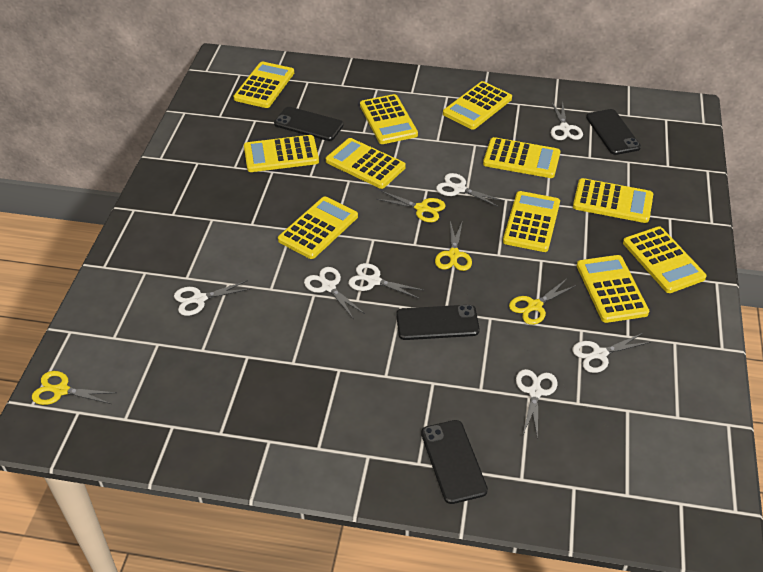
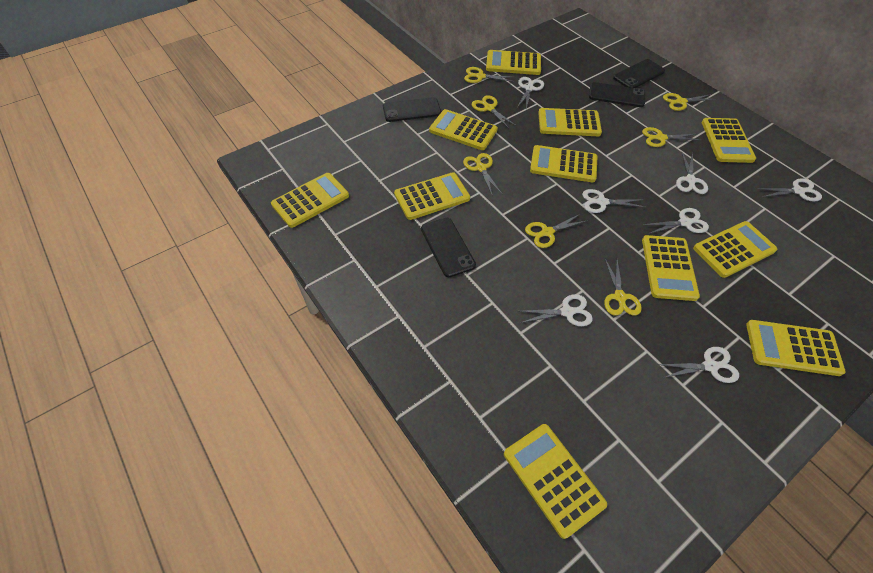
yellow scissors: [32,371,117,405] [377,191,446,222] [435,220,472,271] [509,279,577,325] = 4 -> [463,153,502,195] [464,67,515,83] [472,95,517,129] [525,214,588,248] [604,259,642,316] [642,127,701,147] [663,93,717,111] = 7

